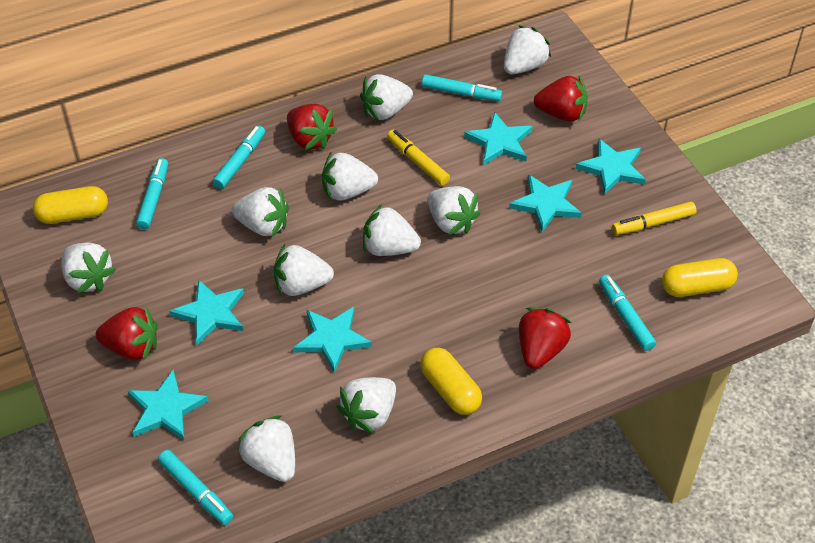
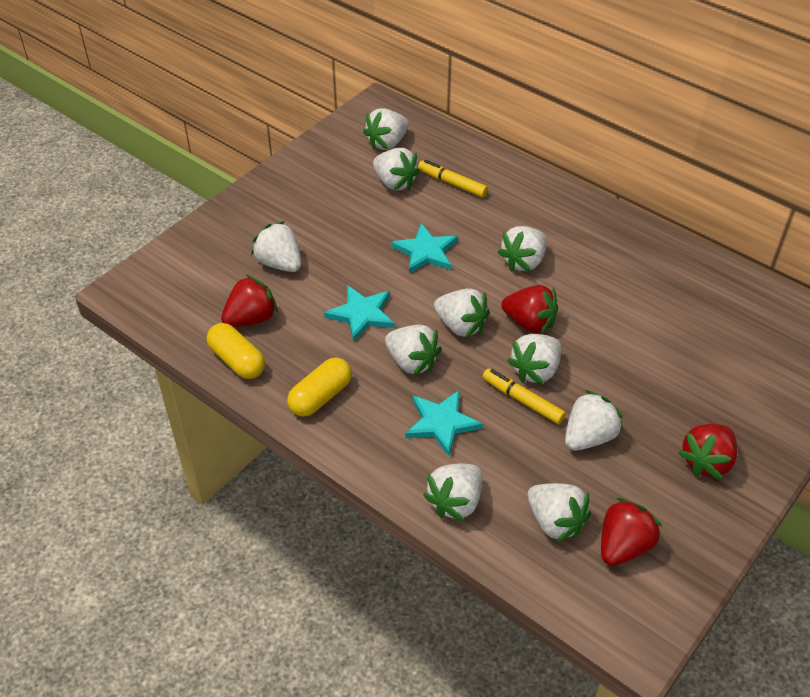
turquoise marker: [136,158,168,229] [158,450,233,525] [213,125,265,189] [422,74,502,101] [599,275,656,351] = 5 -> none = 0
turquoise star: [128,370,209,440] [169,280,244,345] [293,307,372,373] [464,112,533,165] [509,174,582,232] [576,139,646,195] = 6 -> [324,285,395,342] [391,223,458,274] [405,390,483,456] = 3
yellow capsule: [33,186,108,224] [420,348,482,415] [662,258,738,297] = 3 -> [207,323,265,379] [287,357,352,417] = 2

